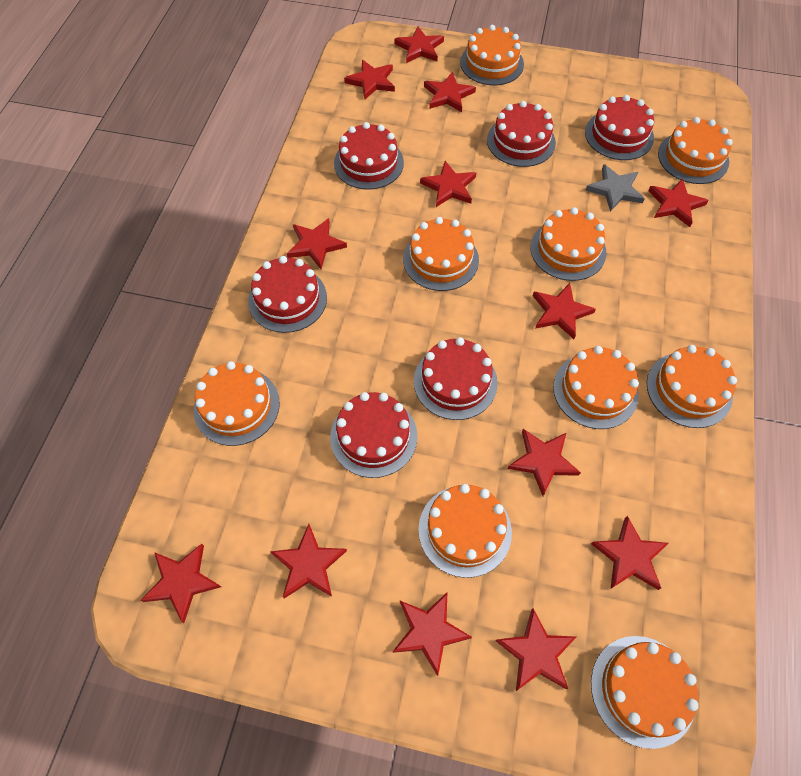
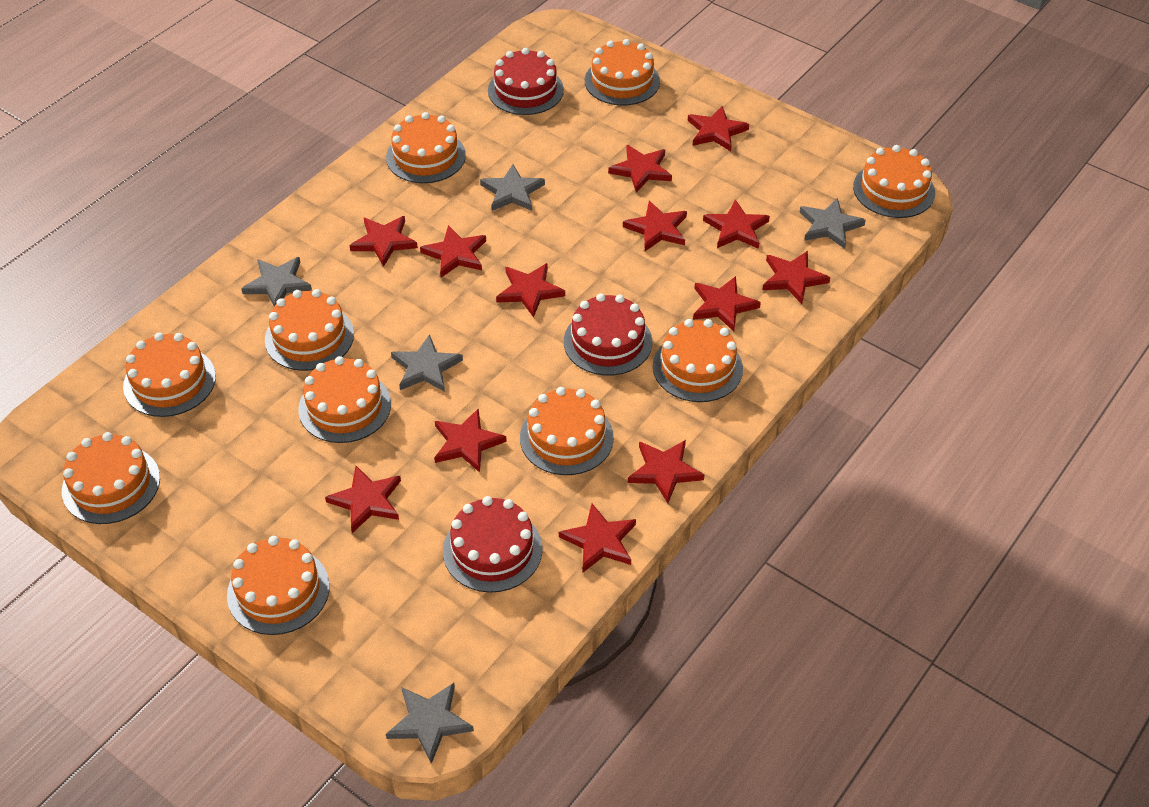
grey star: [586,164,645,212] = 1 -> [241,257,312,306] [386,683,474,764] [391,334,463,392] [480,164,545,211] [800,198,866,249] = 5
orange cake: [194,361,280,446] [403,217,479,291] [418,484,512,578] [460,25,524,85] [530,207,606,281] [553,346,639,429] [591,636,699,749] [647,345,737,428] [658,117,733,184] = 9 -> [62,432,160,524] [123,332,216,417] [227,536,330,635] [265,289,354,371] [298,356,391,443] [386,112,466,183] [520,387,614,475] [585,39,660,106] [653,319,743,402] [853,145,935,218] = 10
red cake: [248,256,327,333] [330,392,417,478] [334,122,404,190] [414,337,498,420] [487,101,556,167] [585,95,654,160] = 6 -> [443,496,543,593] [488,48,564,115] [564,293,652,376] = 3

